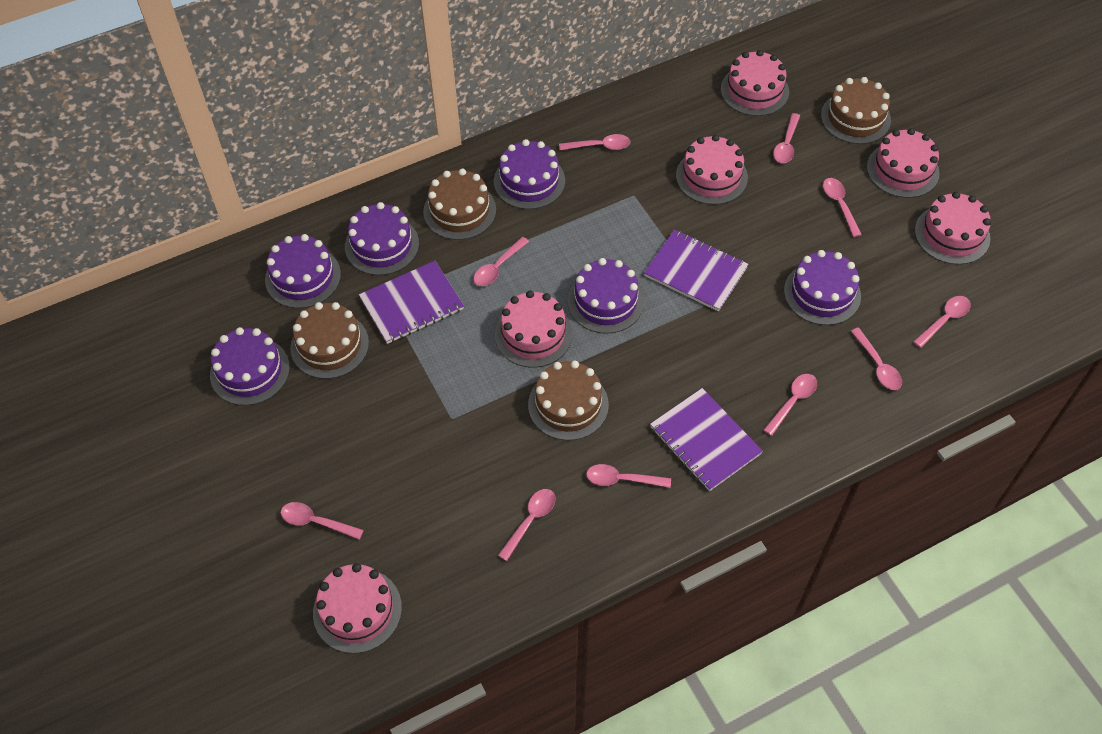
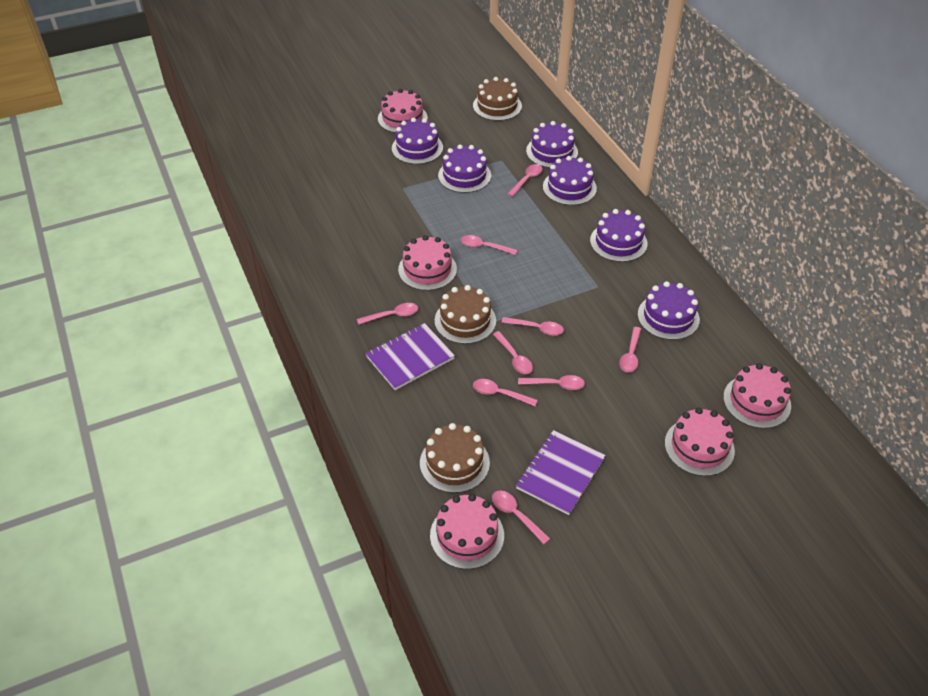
brown cake: [290,302,369,379] [423,169,496,240] [528,360,609,440] [821,77,891,144] = 4 -> [420,423,490,493] [435,285,496,344] [473,77,522,121] = 3
pink cake: [313,563,402,654] [495,290,572,368] [676,135,748,205] [721,50,789,116] [867,128,940,198] [915,192,991,265] = 6 -> [378,89,428,133] [398,235,457,291] [430,494,504,569] [665,408,735,476] [723,363,791,428] = 5
pink spoon: [281,502,364,540] [473,237,529,286] [498,489,556,561] [559,134,631,150] [586,464,671,488] [763,374,817,436] [773,113,800,163] [823,178,862,237] [851,327,902,390] [913,296,971,348] = 10 -> [357,303,418,325] [461,235,517,255] [473,379,538,406] [492,490,550,544] [493,331,533,374] [501,317,564,336] [508,164,543,197] [518,375,585,390] [619,327,641,372] = 9
purple notebook: [359,261,464,344] [644,230,749,311] [650,388,763,491] = 3 -> [366,323,455,390] [516,430,606,515] = 2

